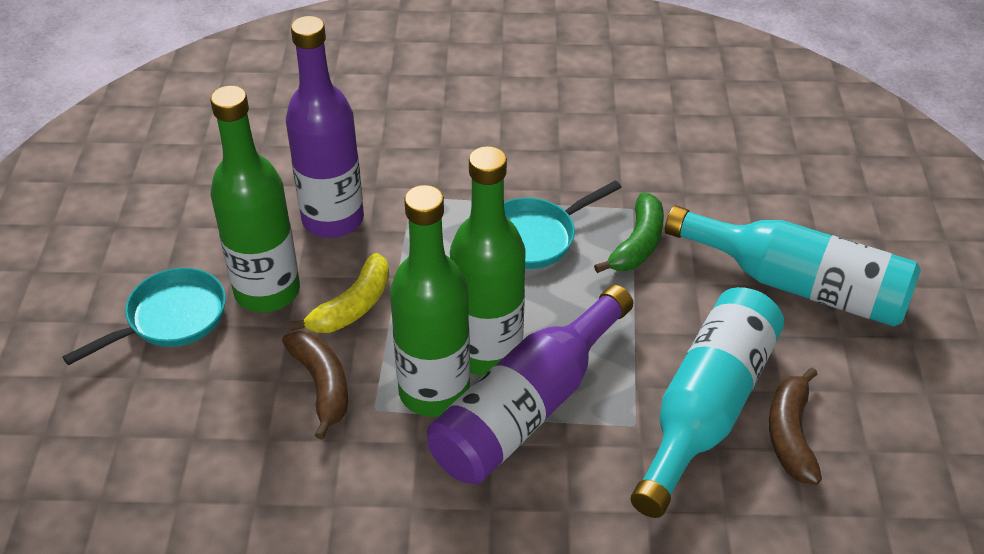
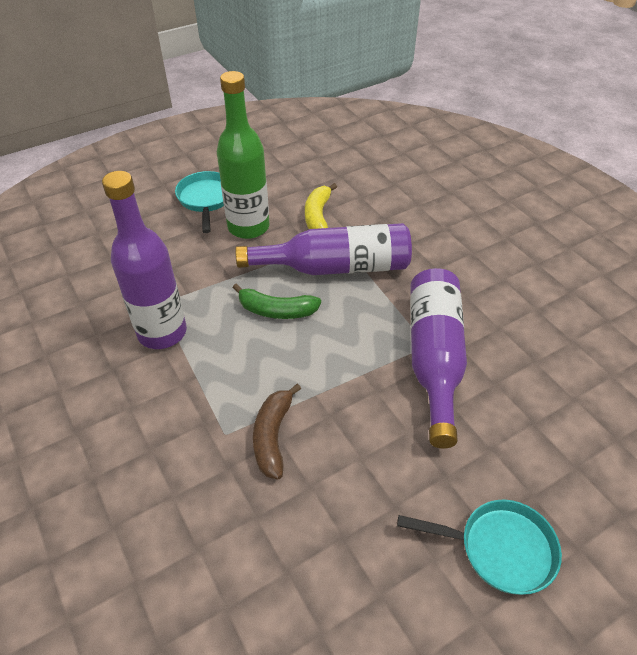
brown banana: [282,331,348,440] [769,367,822,484] = 2 -> [253,383,301,480] = 1
green bottle: [210,86,300,312] [390,185,470,417] [450,146,526,376] = 3 -> [217,71,269,239] = 1
purple bottle: [286,16,364,238] [427,285,633,484] = 2 -> [102,171,187,349] [235,223,412,275] [410,268,467,449] = 3
turquoise bottle: [631,287,784,518] [665,205,921,327] = 2 -> none = 0

